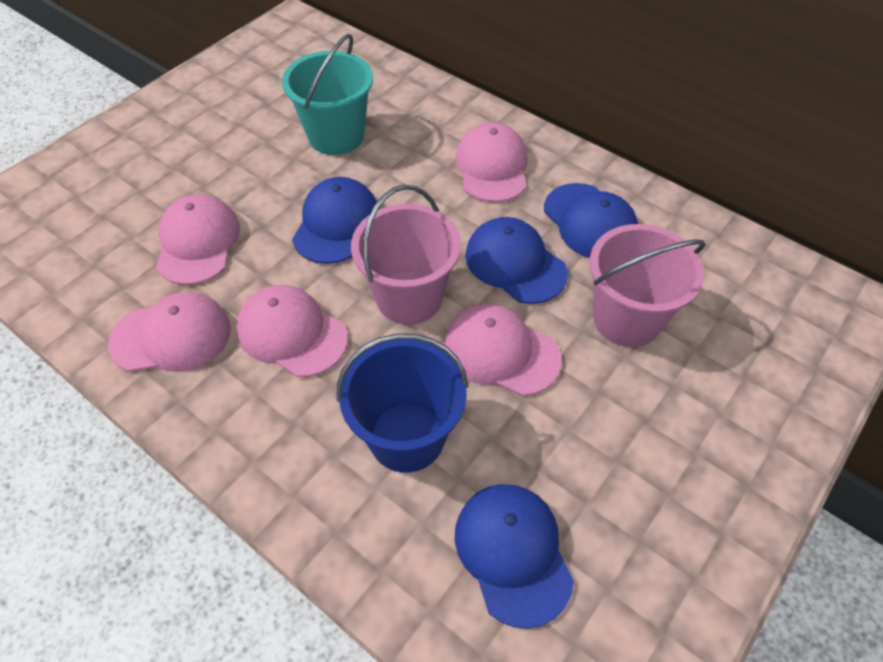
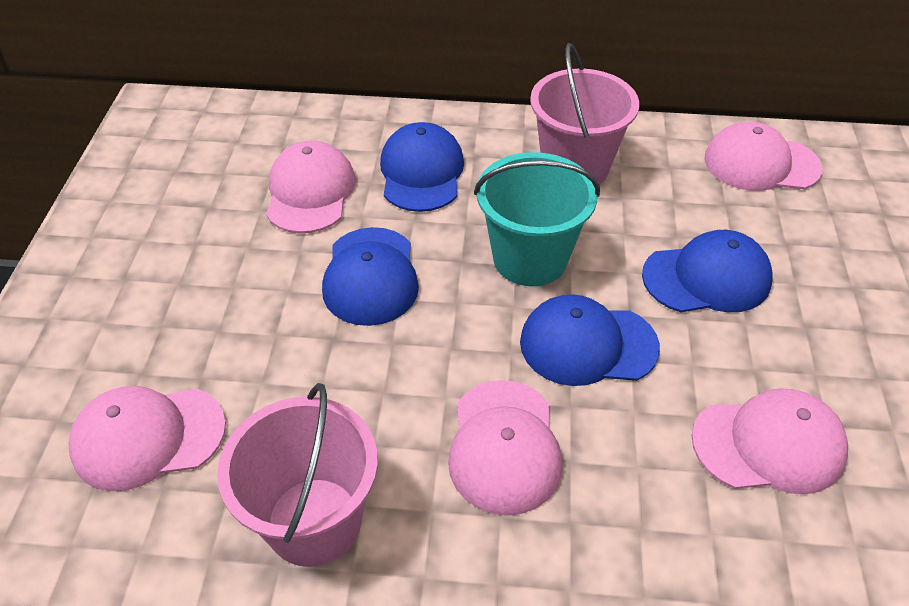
blue bucket: [337,333,469,473] = 1 -> none = 0

